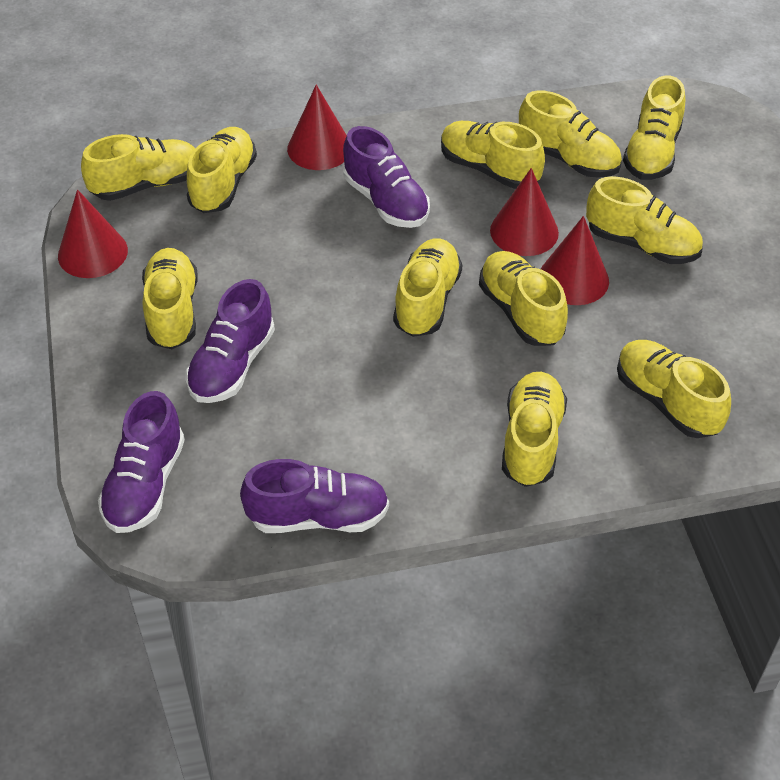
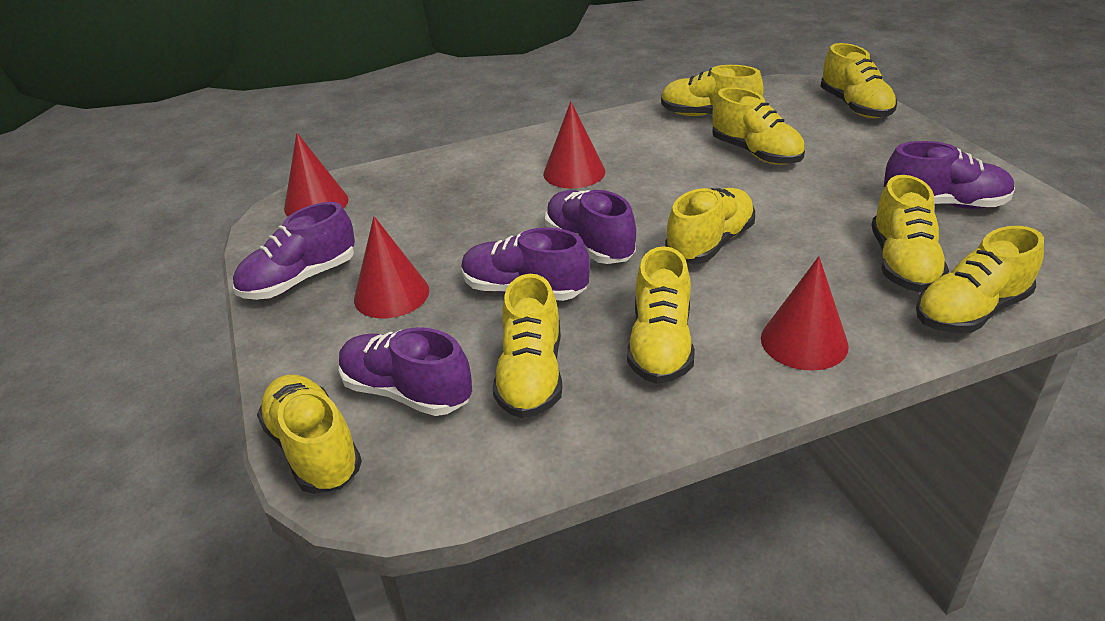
purple shoe: [98,391,185,533] [186,279,275,403] [240,459,389,533] [343,126,430,228] = 4 -> [233,202,355,300] [339,327,472,416] [461,227,590,301] [545,190,636,264] [884,141,1015,209] = 5
yellow shoe: [81,134,195,201] [142,248,198,349] [187,127,257,213] [393,238,462,337] [441,121,545,189] [479,251,568,346] [502,372,567,487] [519,90,622,178] [586,176,703,264] [617,340,731,438] [623,75,685,180] = 11 -> [257,375,362,494] [493,274,562,418] [627,246,695,384] [661,65,764,116] [665,188,755,264] [712,87,805,165] [821,43,897,118] [871,175,949,292] [916,226,1044,333] = 9

